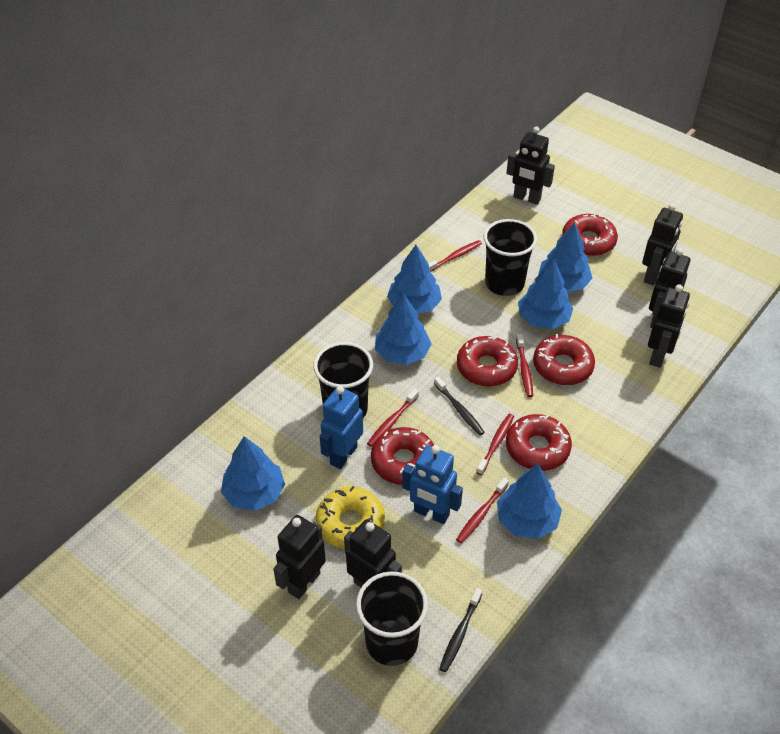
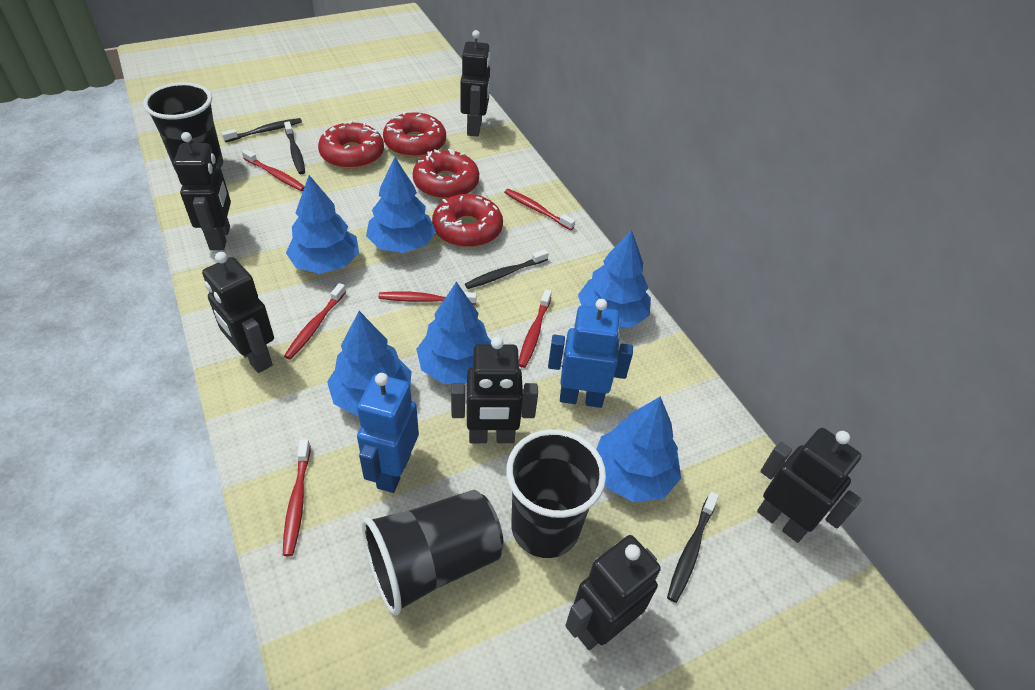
black toothbrush: [434,377,485,435] [439,588,482,672] = 2 -> [221,118,302,142] [284,122,305,174] [465,249,549,289] [667,492,719,603] = 4
red donut: [371,427,434,485] [457,336,518,387] [506,414,572,471] [533,334,595,385] [562,214,618,256] = 5 -> [318,120,384,169] [383,111,446,158] [413,149,479,199] [432,194,503,248] = 4
red toothbrush: [367,389,419,447] [429,240,482,272] [456,478,509,543] [476,414,514,475] [516,334,533,397] = 5 -> [242,149,305,191] [283,439,311,556] [284,283,346,360] [379,291,477,305] [504,189,575,230] [519,289,552,368] = 6
yellow donut: [316,486,385,549] = 1 -> none = 0

